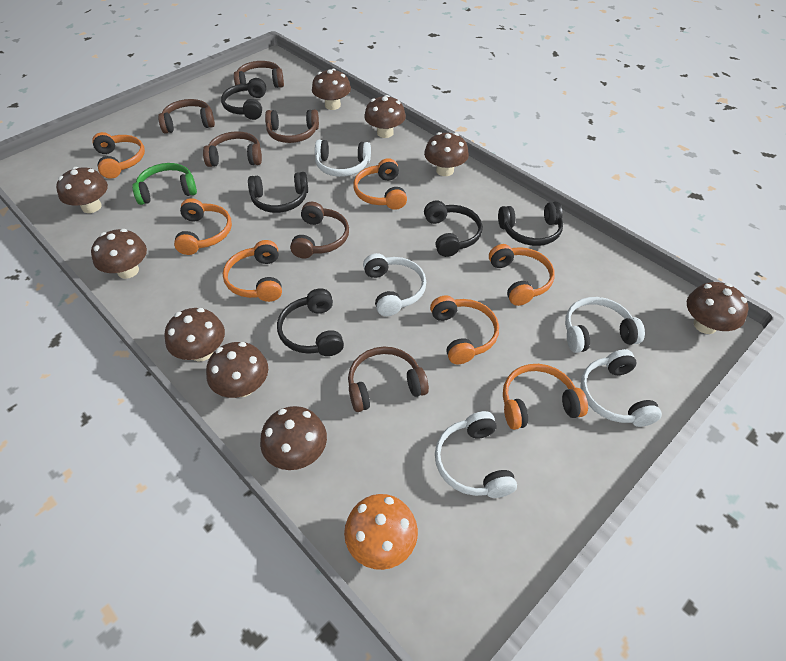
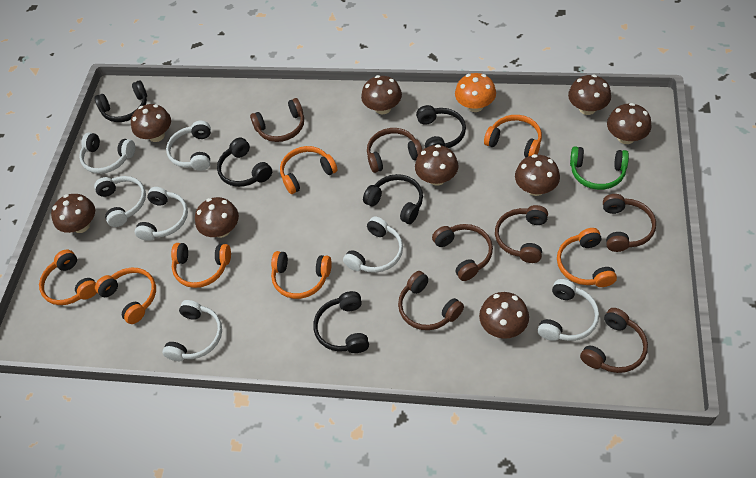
brown headphones: [158,99,215,134] [203,131,262,167] [234,61,284,88] [265,110,319,143] [290,202,349,258] [348,347,429,412] = 6 -> [250,98,304,142] [367,128,422,173] [398,271,464,330] [432,224,493,281] [495,205,548,263] [580,308,648,373] [603,194,656,252] = 7
white headphones: [315,140,371,177] [363,253,426,316] [435,411,517,498] [565,297,645,353] [580,349,662,427] = 5 -> [79,132,135,174] [94,176,146,227] [135,187,188,241] [163,300,222,361] [166,121,211,171] [343,217,403,273] [538,279,599,341] = 7

